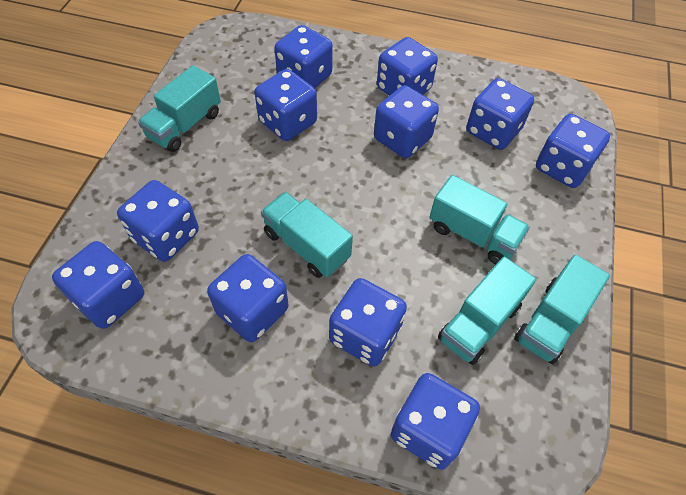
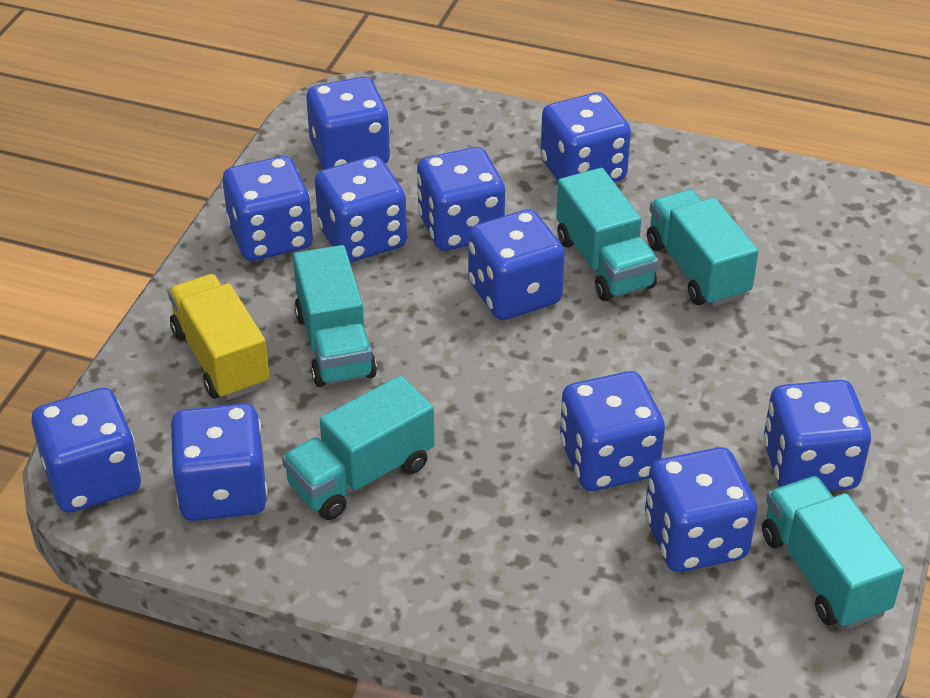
yellow truck: none = 0 -> [168,274,270,400] = 1

